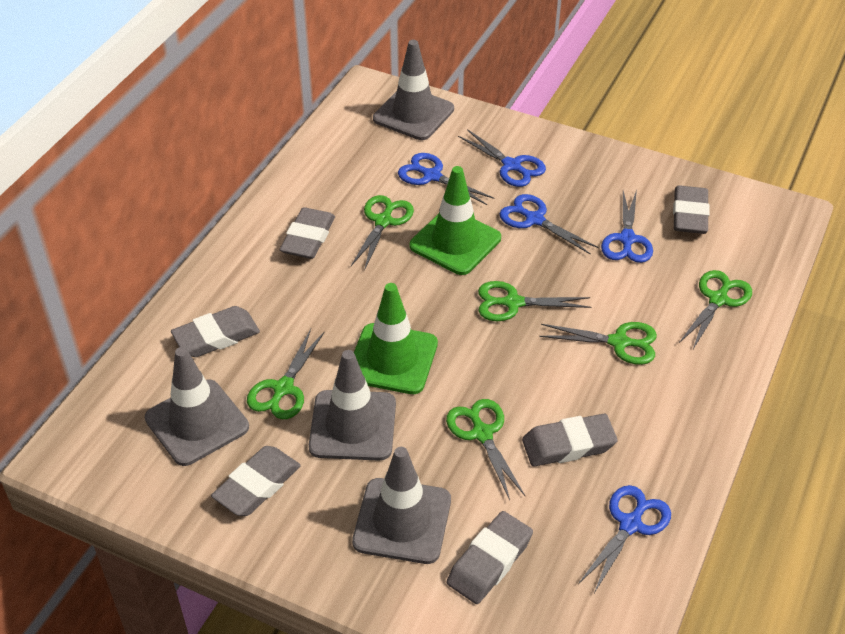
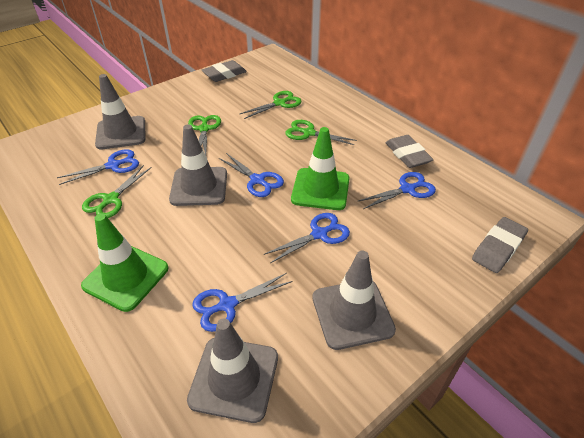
green scissors: [247,329,325,419] [351,195,414,271] [446,399,525,500] [478,281,592,321] [539,322,657,365] [679,270,752,349] = 6 -> [82,165,151,218] [188,115,221,155] [240,91,302,119] [285,120,357,145] = 4
grey eraser: [171,306,260,357] [211,446,301,516] [280,207,335,259] [447,511,533,604] [522,414,618,466] [673,185,710,234] = 6 -> [202,60,247,82] [386,135,434,168] [472,217,528,273] = 3

